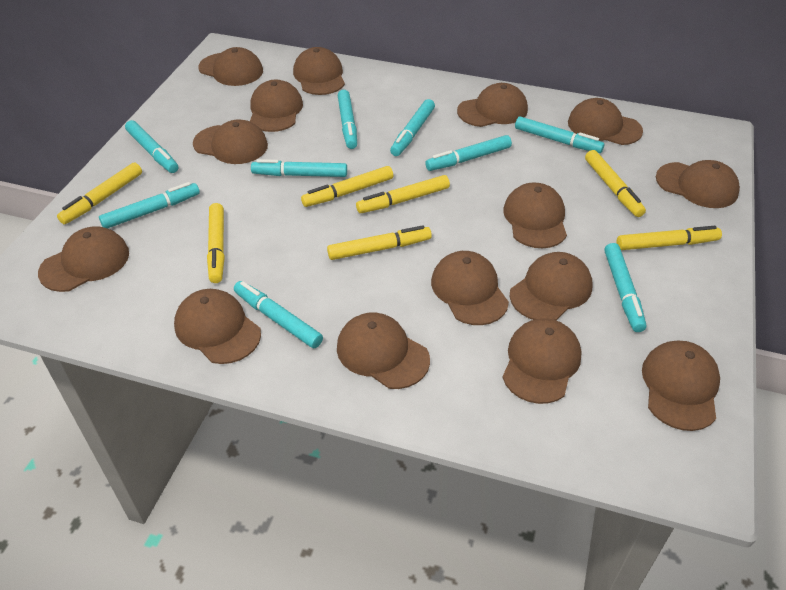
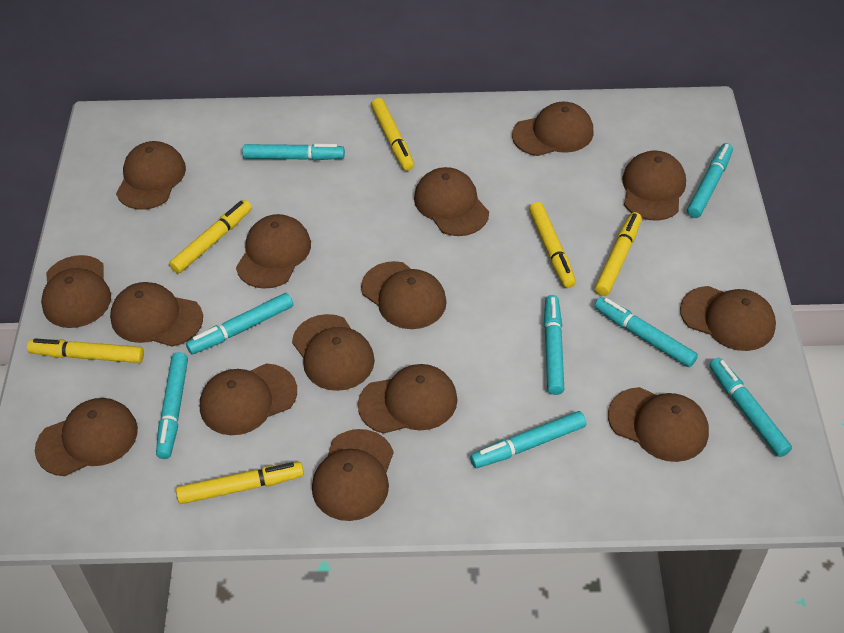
turquoise marker: [99,182,200,229] [125,120,178,173] [234,281,323,348] [251,159,347,177] [338,90,357,149] [390,99,435,156] [425,135,512,171] [515,116,604,153] [604,243,647,332] = 9 -> [156,352,188,459] [186,293,293,354] [242,144,345,160] [470,411,586,468] [544,295,564,395] [594,297,698,367] [687,143,733,218] [709,358,792,457] = 8
yellow marker: [57,162,142,224] [207,203,225,283] [301,166,393,207] [327,225,432,260] [356,175,450,213] [585,150,646,217] [617,226,722,250] = 7 -> [27,338,144,363] [169,200,252,274] [176,462,304,504] [371,98,414,171] [529,202,576,288] [595,212,642,296] = 6

